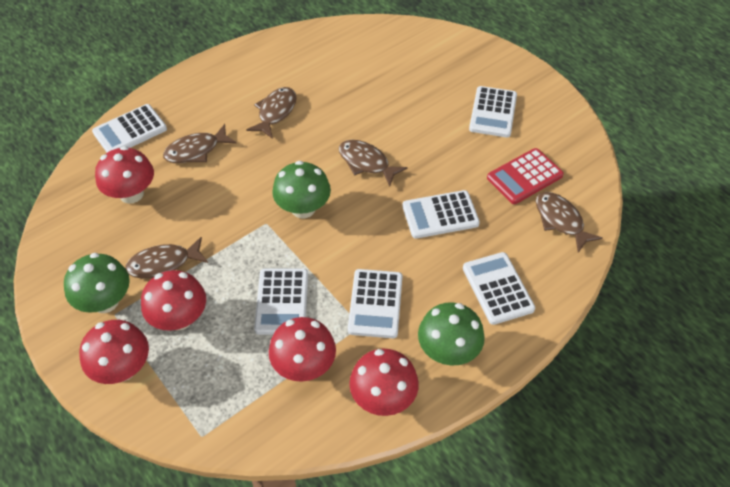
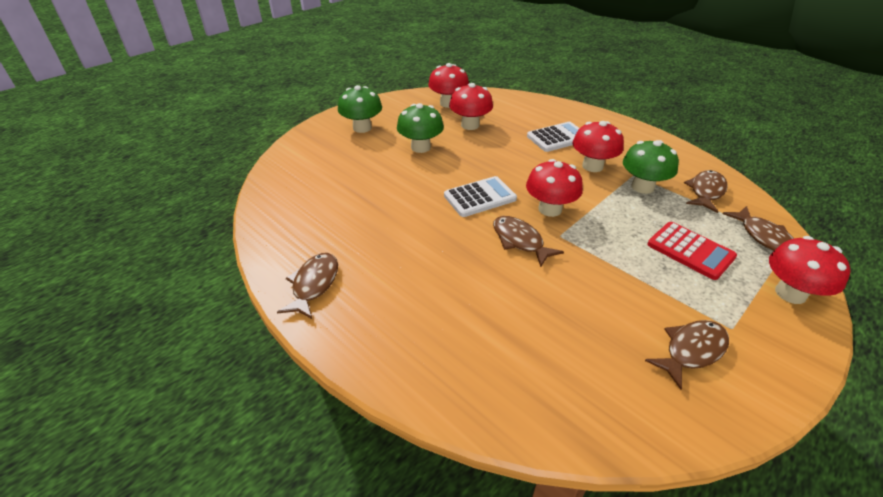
white calculator: [92,104,167,152] [254,268,308,335] [348,269,403,338] [402,190,480,239] [463,252,535,325] [469,86,517,137] = 6 -> [444,176,517,217] [527,122,580,152] = 2

